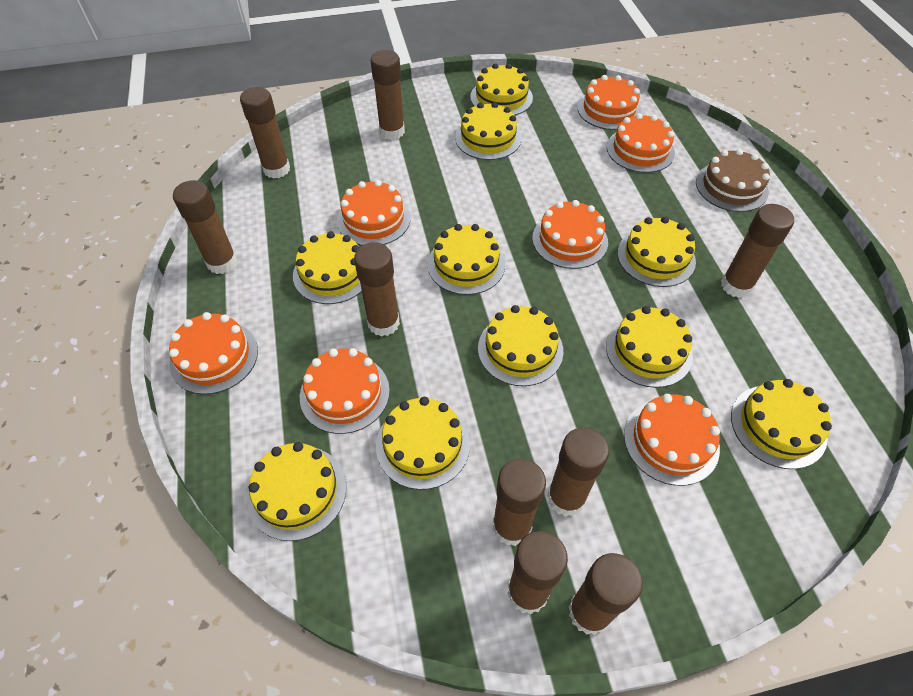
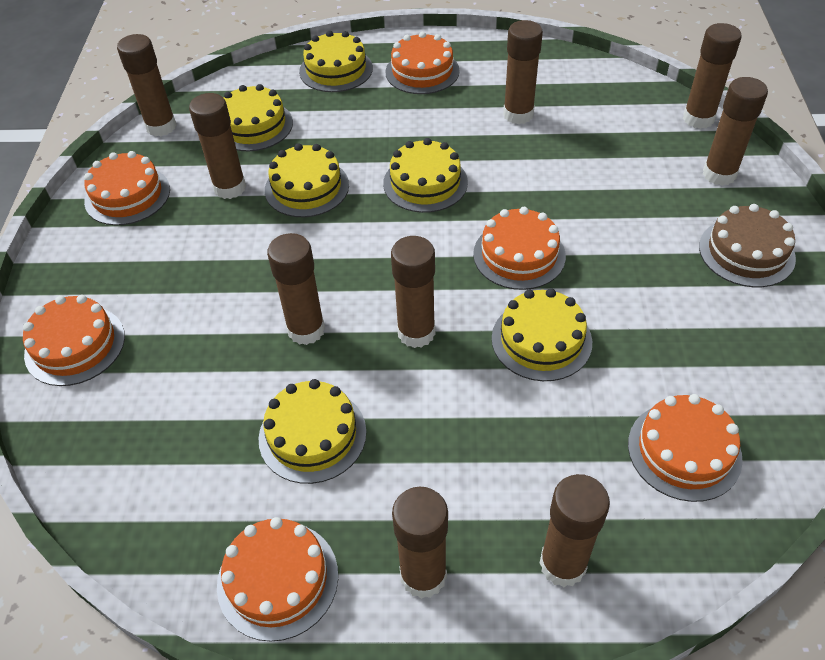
orange cake: [169,312,258,394] [300,348,390,434] [337,180,411,246] [532,200,608,269] [577,75,642,130] [607,113,675,173] [624,394,720,486] = 7 -> [23,295,125,386] [84,151,170,226] [217,517,338,642] [385,32,460,94] [473,207,566,290] [628,394,743,502] = 6
yellow cake: [247,442,346,541] [293,231,362,304] [376,397,470,490] [428,224,505,295] [455,102,521,160] [470,63,533,116] [478,305,563,386] [606,306,693,388] [618,217,696,287] [731,379,832,469] = 10 -> [223,84,293,151] [259,379,366,484] [265,143,349,217] [299,31,373,92] [383,138,468,213] [492,288,592,381] = 6

